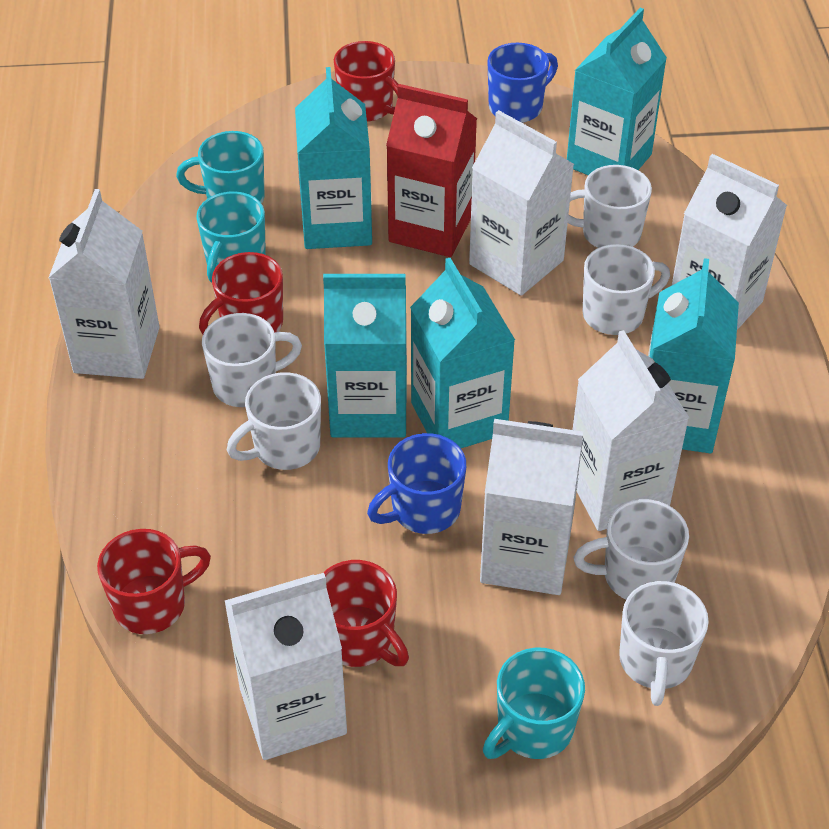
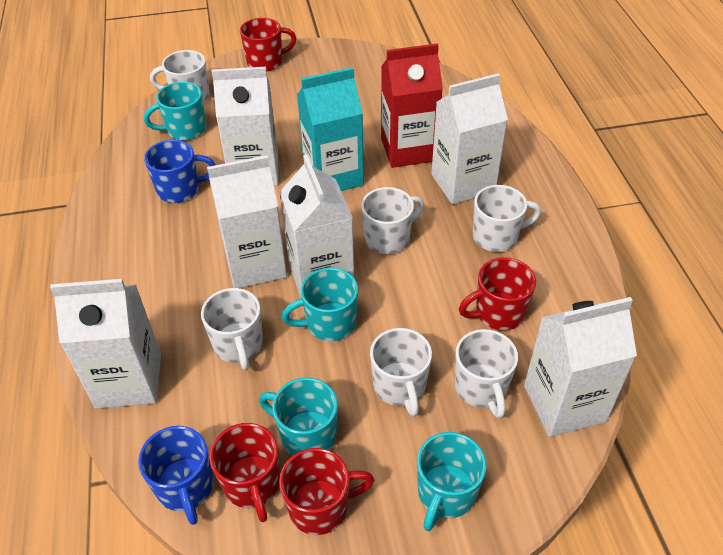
turquoise carton: [295,67,372,249] [323,274,407,438] [410,258,515,448] [567,8,667,175] [648,258,739,453] = 5 -> [297,67,364,191] = 1
turquoise mug: [176,131,264,204] [196,192,266,282] [483,648,585,759] = 3 -> [144,82,206,140] [259,377,338,455] [282,268,358,341] [417,432,486,531] = 4

